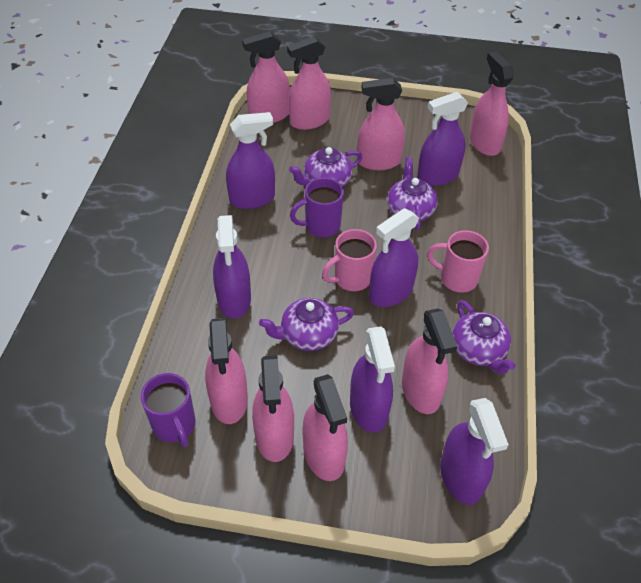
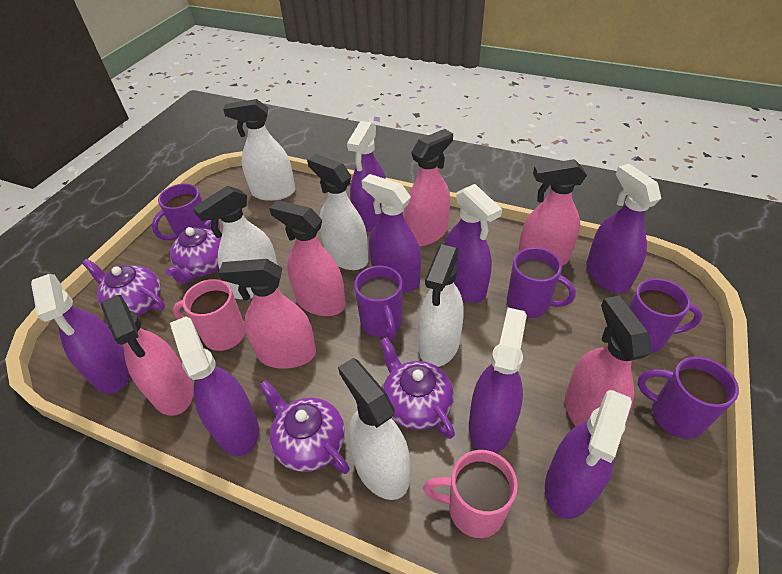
pink spray bottle: [205,318,248,424] [242,31,290,123] [252,355,294,462] [287,36,331,130] [302,374,348,481] [357,78,405,170] [402,308,458,414] [469,51,514,156] = 8 -> [101,295,193,416] [219,259,316,369] [269,200,346,316] [404,129,453,246] [518,159,587,266] [565,296,651,426] = 6
purple mug: [141,373,195,447] [290,178,344,237] = 2 -> [152,184,211,240] [354,266,402,340] [507,247,576,318] [629,278,702,353] [637,357,739,439] = 5
purple spray bottle: [213,215,251,319] [226,112,275,209] [350,326,395,433] [369,208,419,307] [417,92,468,186] [440,398,509,505] = 6 -> [31,274,131,394] [170,316,259,456] [347,121,386,232] [362,174,421,292] [444,184,502,303] [469,308,527,453] [545,390,632,519] [586,164,661,294] = 8
white spray bottle: none = 0 -> [193,186,278,299] [223,99,295,201] [307,154,368,270] [338,358,410,500] [418,244,464,367] = 5

